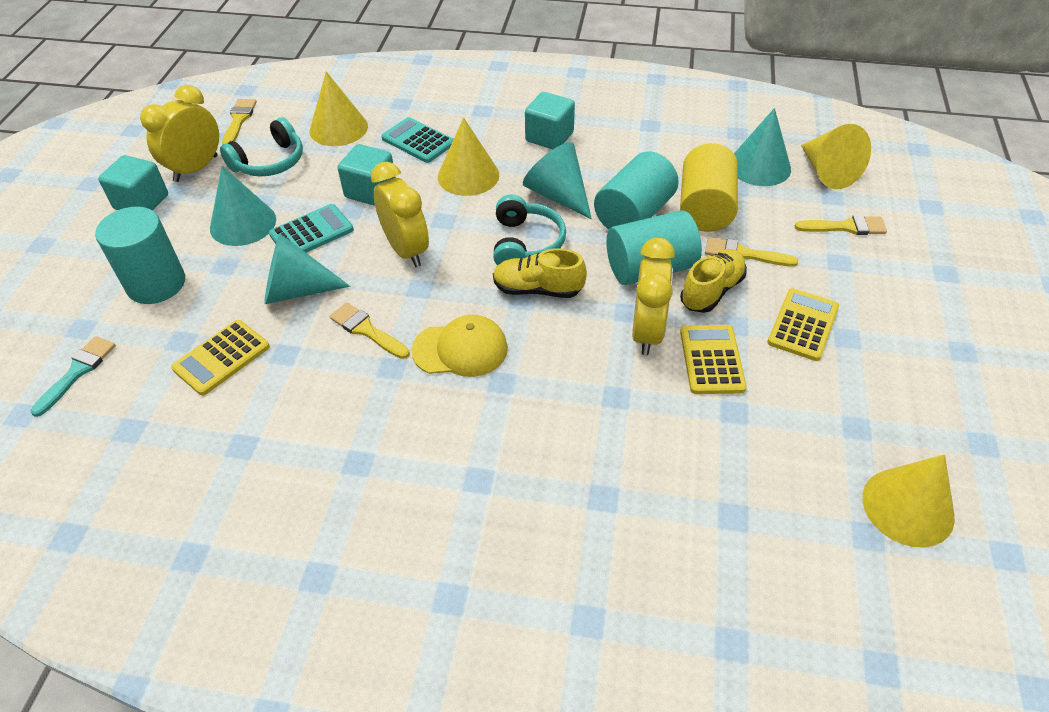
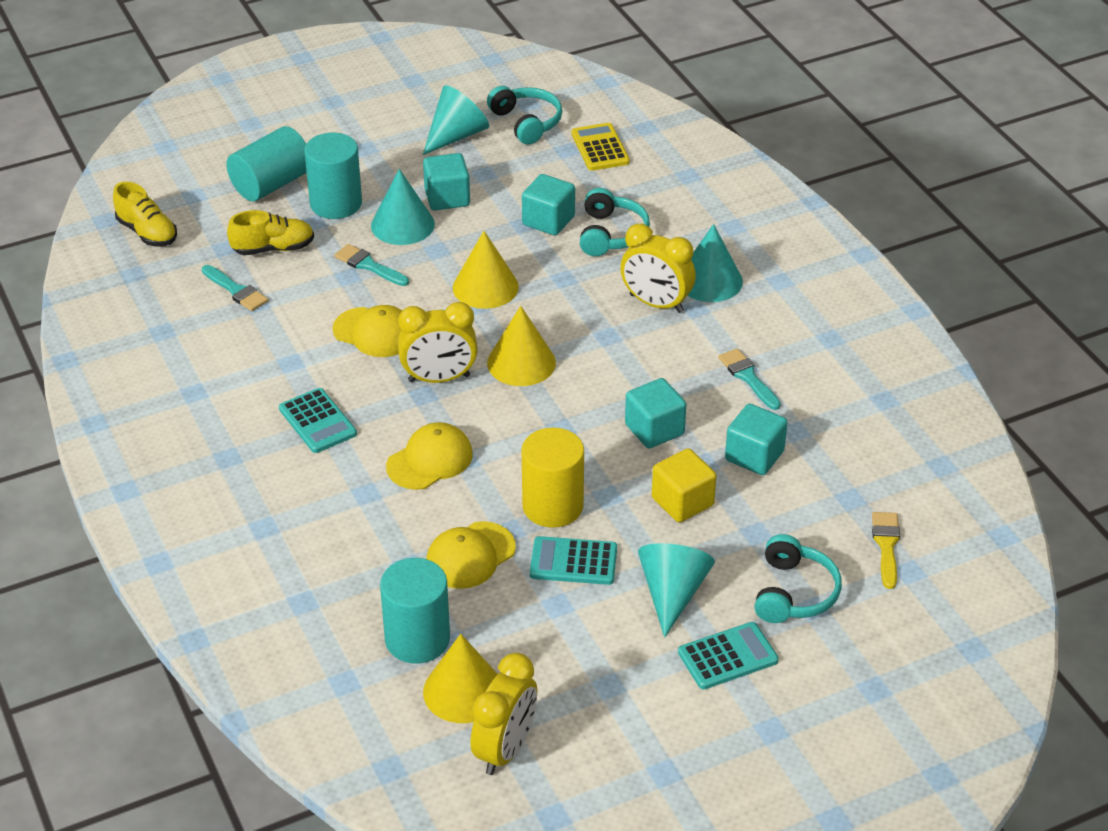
turquoise brush: [30,336,116,417] = 1 -> [202,265,268,311] [334,244,409,286] [718,348,781,410] = 3
turquoise calculator: [269,204,354,253] [381,117,454,163] = 2 -> [279,388,357,453] [530,536,617,585] [678,622,778,689] = 3
turquoise cube: [98,155,168,210] [337,144,396,206] [525,92,575,149] = 3 -> [423,153,470,210] [522,174,575,235] [625,378,686,448] [725,404,788,475] = 4
turquoise headphones: [220,117,303,177] [493,195,566,266] = 2 -> [487,86,562,144] [580,188,650,256] [754,534,842,623] = 3
yellow brush: [222,99,257,144] [329,302,410,359] [705,237,798,266] [795,215,887,235] = 4 -> [872,512,900,589] = 1
yellow calculator: [171,320,270,396] [680,325,747,394] [767,288,839,361] = 3 -> [572,123,630,171] = 1
yellow cap: [411,315,508,377] = 1 -> [332,305,402,357] [386,422,473,490] [426,521,516,589] = 3
yellow cone: [310,71,368,146] [438,118,499,196] [801,124,871,189] [862,454,955,548] = 4 -> [423,634,498,723] [453,231,519,309] [487,306,556,386] = 3
yellow cube: none = 0 -> [652,448,716,522] = 1

